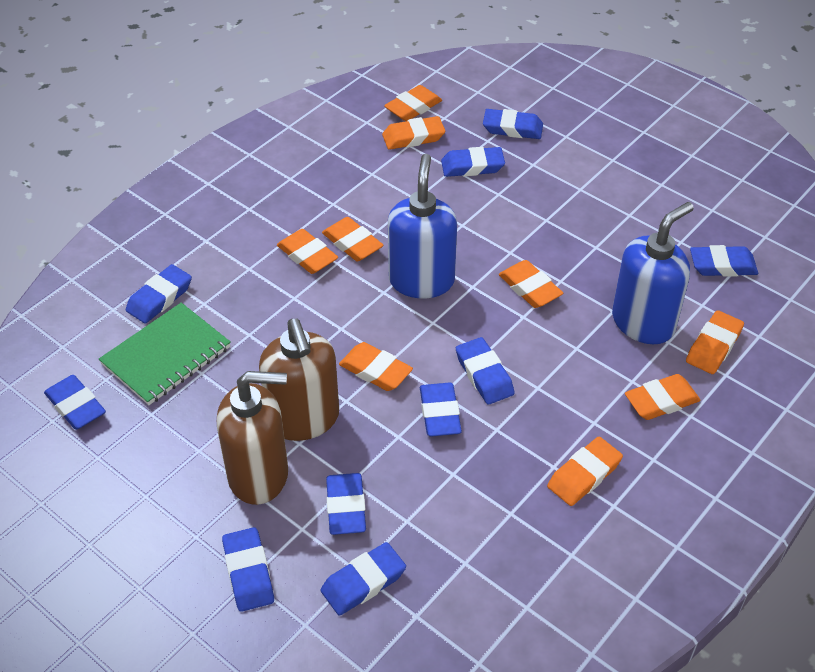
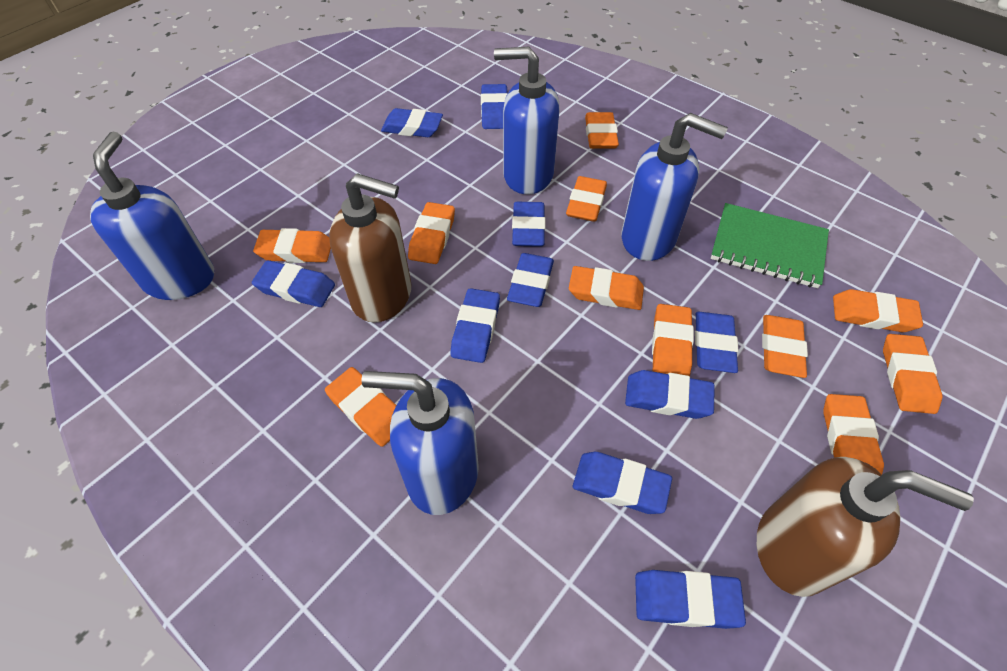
blue soap dispenser: [388,154,457,298] [612,202,694,344] = 2 -> [90,132,214,300] [361,371,479,515] [494,47,560,194] [621,113,728,261] = 4
orange eraser: [277,229,338,274] [322,217,383,261] [339,342,413,391] [382,116,445,150] [384,85,442,121] [499,260,563,308] [547,437,623,506] [625,374,700,420] [686,310,744,374] = 9 -> [253,228,331,263] [325,367,396,447] [408,202,455,264] [566,176,607,222] [569,266,644,310] [585,112,619,149] [652,304,694,376] [762,315,808,378] [823,394,884,474] [833,289,923,332] [883,334,942,414] = 11

